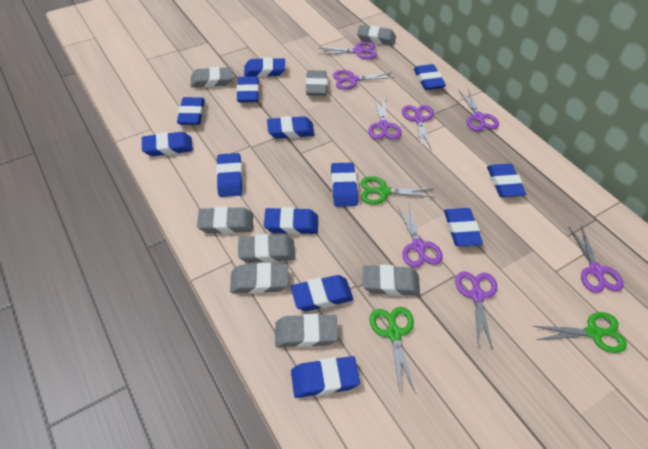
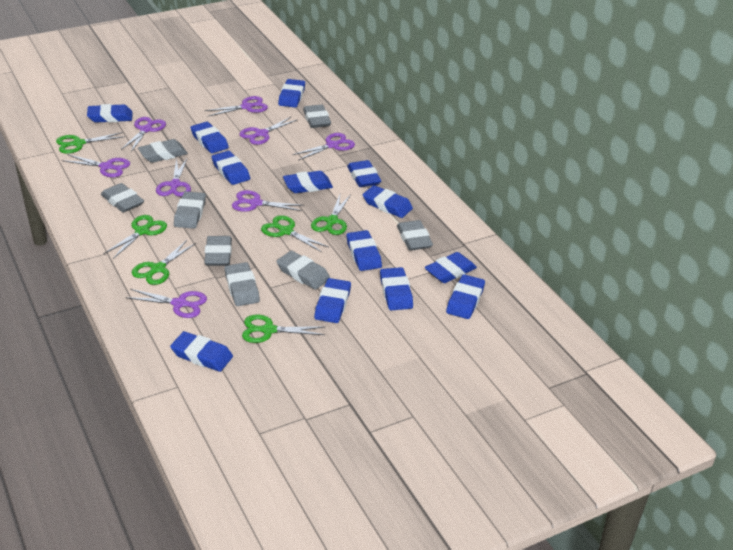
green scissors: [361,176,435,205] [370,307,415,392] [533,312,627,353] = 3 -> [56,132,125,154] [103,215,167,259] [132,240,196,285] [242,315,325,343] [261,215,328,252] [311,194,351,235] = 6

